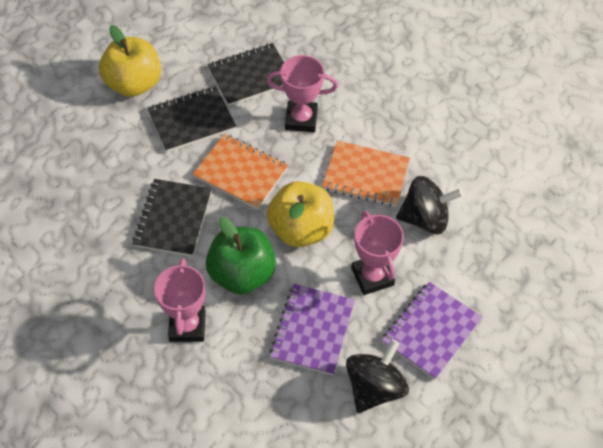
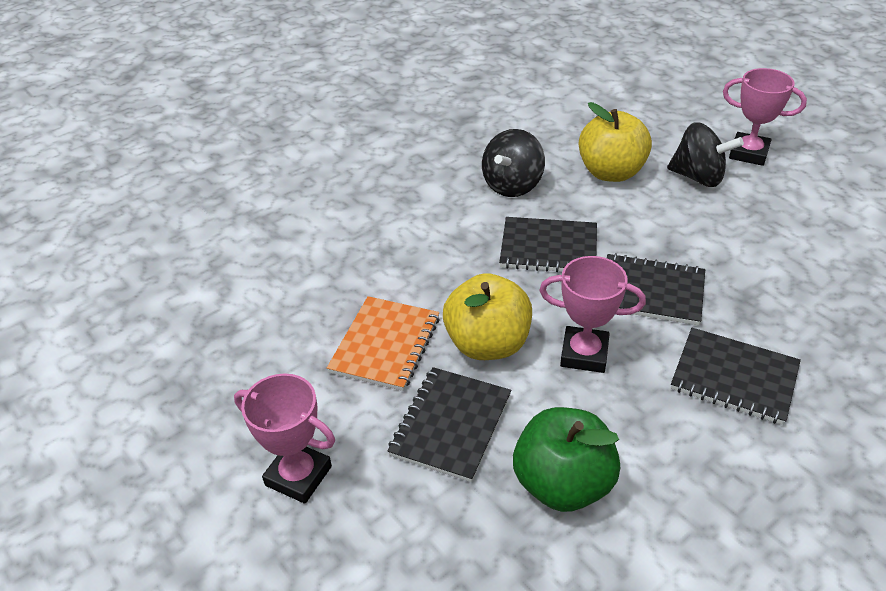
black notebook: [133,179,212,256] [148,86,236,152] [208,43,284,106] = 3 -> [387,367,511,482] [499,217,597,272] [607,253,705,325] [671,328,801,425] = 4
orange notebook: [193,134,289,209] [322,141,410,207] = 2 -> [327,296,440,391] = 1
purple notebook: [269,284,355,376] [382,282,482,380] = 2 -> none = 0

